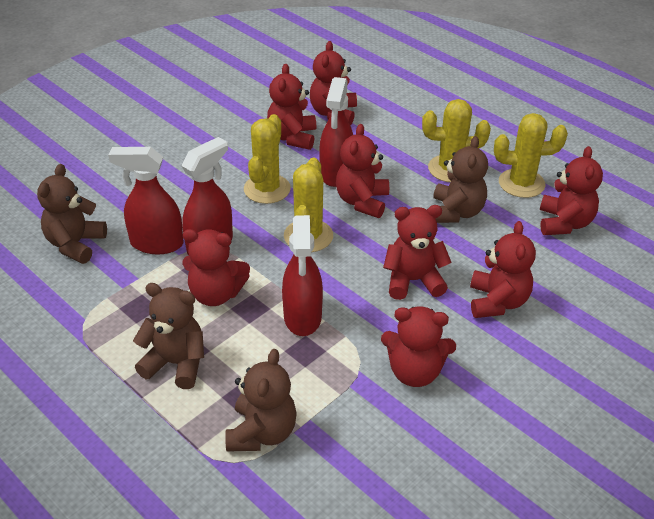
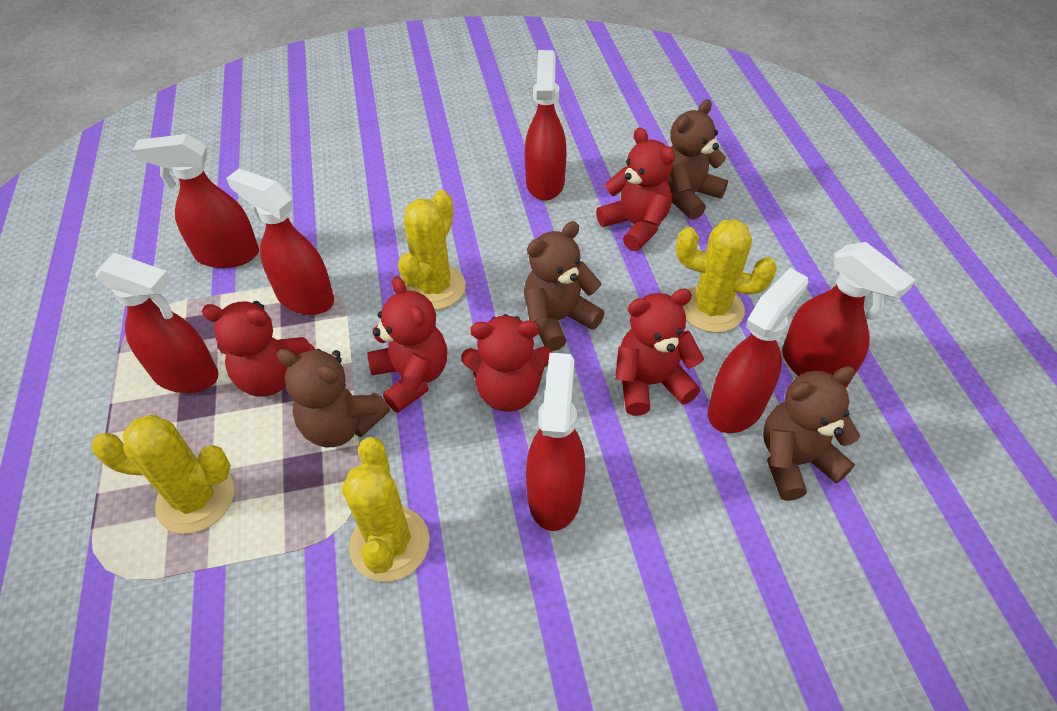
red spray bottle: [108,147,183,255] [181,137,233,255] [282,215,323,336] [319,77,353,187] = 4 -> [95,253,218,393] [133,134,259,268] [226,169,334,315] [525,50,567,201] [526,353,585,531] [708,268,808,433] [782,242,915,388] = 7
red teddy bear: [182,229,250,306] [267,64,317,150] [310,41,357,126] [336,124,389,218] [381,307,456,387] [383,205,452,300] [470,221,536,318] [540,146,603,235] = 8 -> [201,301,316,397] [367,276,447,413] [461,314,553,412] [596,128,675,251] [615,289,704,416] = 5

